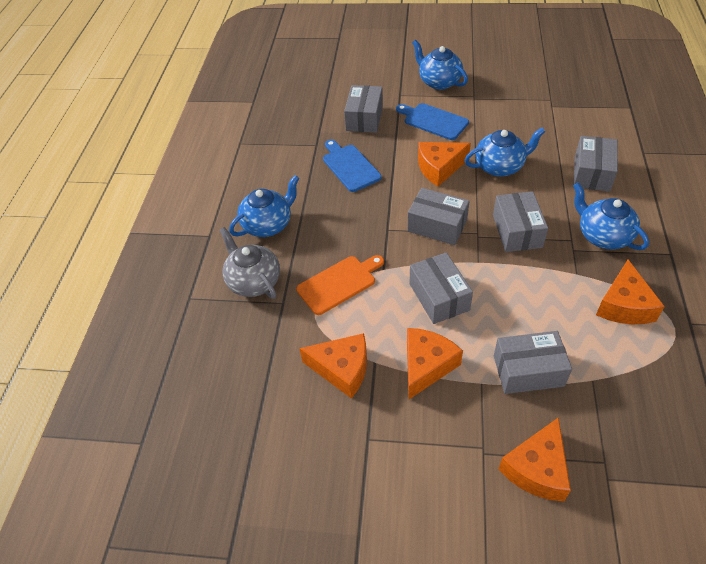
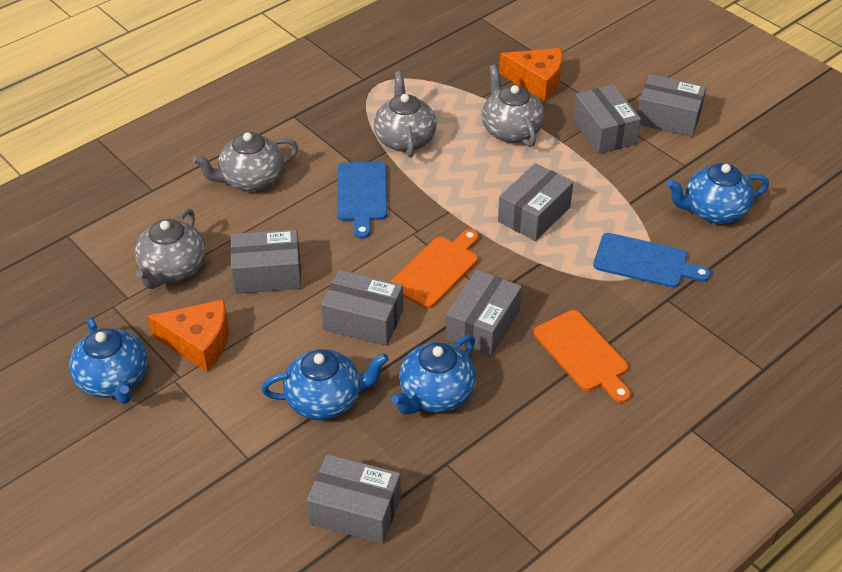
grey box: [344,85,383,133] [407,188,470,245] [410,252,473,324] [493,191,548,252] [494,331,572,394] [573,136,618,192] = 6 -> [230,229,302,294] [307,454,401,544] [321,270,403,346] [446,270,522,357] [498,163,573,241] [573,84,641,154] [637,74,707,137] = 7
grey teapot: [220,227,280,299] = 1 -> [135,209,206,289] [192,132,298,192] [374,71,437,158] [482,65,545,147] = 4
orange cheese: [299,333,367,399] [407,328,463,399] [418,142,471,186] [498,417,571,502] [596,260,665,324] = 5 -> [148,299,229,372] [499,48,562,101] = 2
orange cutting board: [296,255,384,315] = 1 -> [390,229,479,308] [534,310,631,403] = 2

